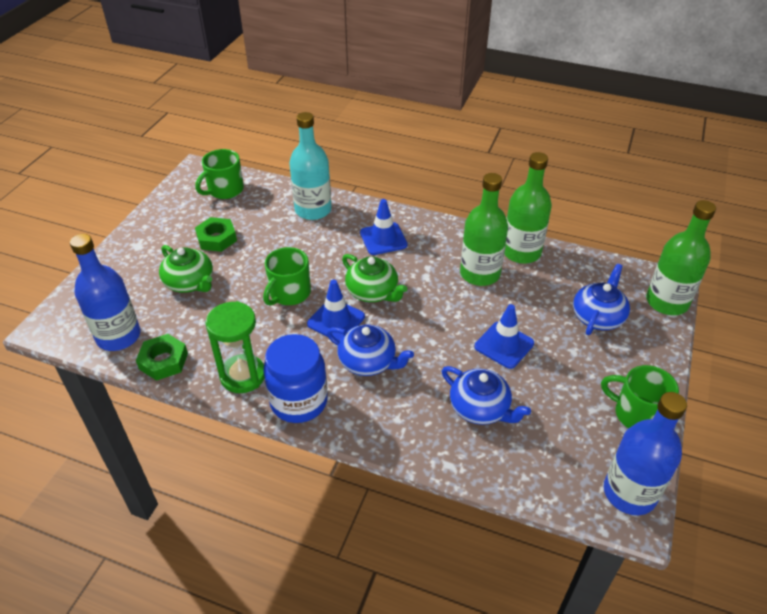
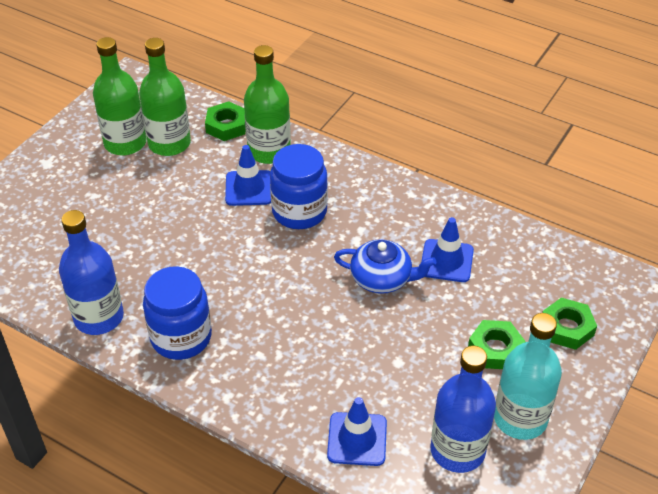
blue jar: [263,334,328,423] = 1 -> [143,266,212,360] [270,144,328,229] = 2
blue teapot: [327,324,414,376] [442,366,531,425] [573,264,630,335] = 3 -> [334,239,436,294] = 1
green hourglass: [206,301,265,393] = 1 -> none = 0
green mug: [195,149,244,199] [263,247,311,306] [601,365,679,428] = 3 -> none = 0
green nut: [136,334,188,381] [195,217,237,252] = 2 -> [205,101,246,141] [468,320,526,369] [542,298,597,350] = 3
green teapot: [159,245,213,293] [342,254,407,302] = 2 -> none = 0

